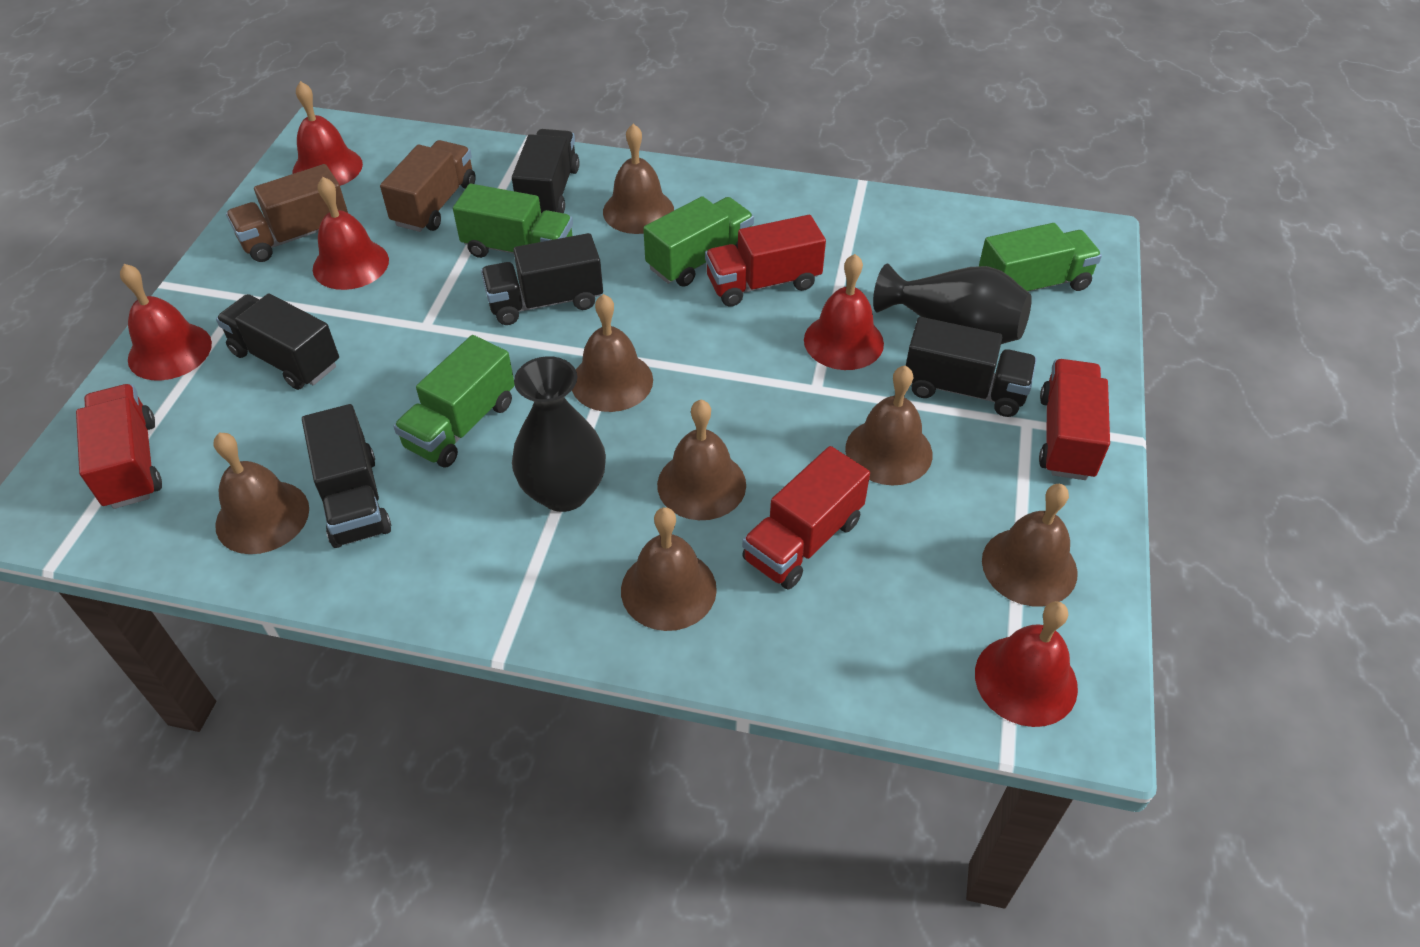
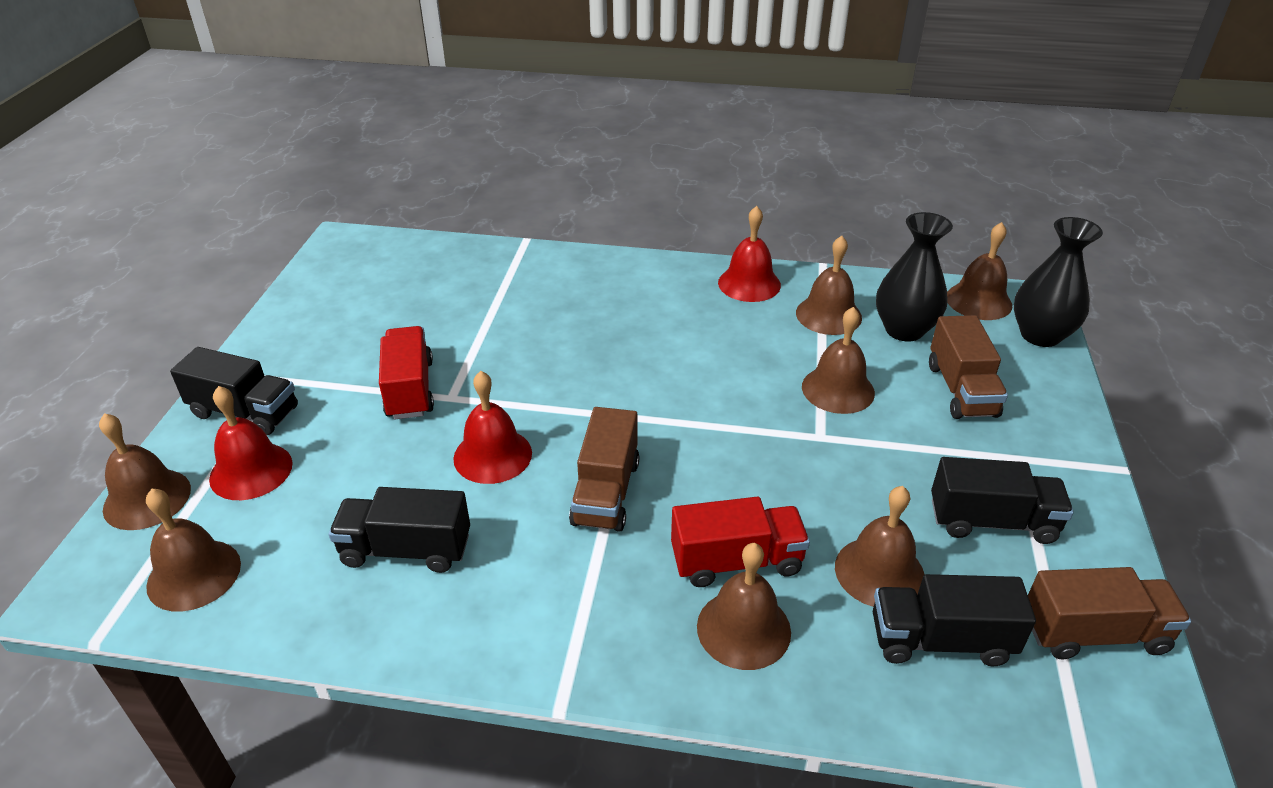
black truck: [216,293,339,390] [302,404,391,548] [481,233,603,325] [512,129,580,213] [906,317,1037,417] = 5 -> [170,347,298,435] [329,487,470,573] [873,574,1036,666] [931,457,1074,544] = 4
brown truck: [226,164,348,262] [380,140,476,232] = 2 -> [569,407,640,532] [929,315,1008,419] [1028,567,1191,659] = 3
green truck: [394,335,515,468] [453,184,573,258] [643,196,754,287] [979,223,1102,292] = 4 -> none = 0
red bell: [120,264,212,380] [292,81,363,186] [313,177,389,290] [804,254,884,370] [975,601,1078,727] = 5 -> [209,386,293,500] [453,371,532,484] [718,206,781,302] = 3
red truck: [76,384,162,509] [705,215,826,307] [742,446,870,590] [1039,359,1110,480] = 4 -> [379,326,434,419] [671,497,810,587] = 2

